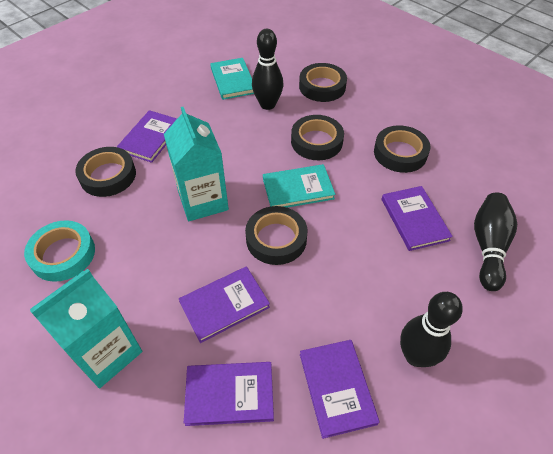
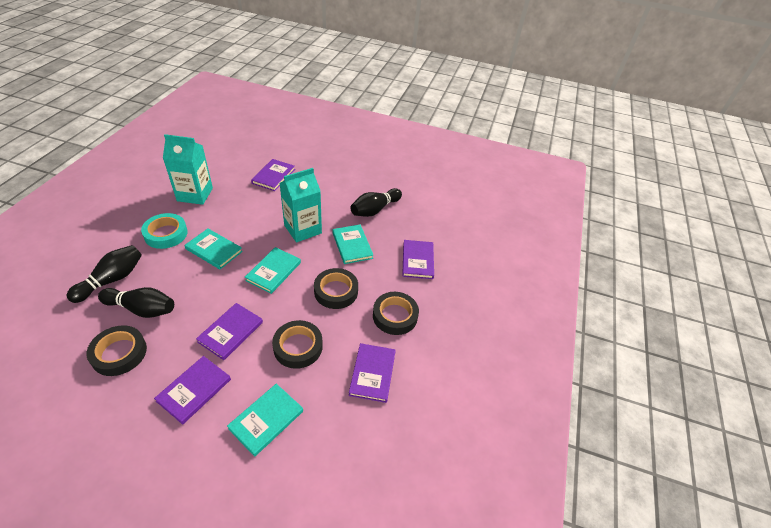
black tape: [75,147,136,197] [245,206,308,265] [291,115,344,160] [299,63,347,102] [374,125,431,173] = 5 -> [86,325,147,376] [272,320,323,369] [314,268,358,309] [373,292,419,335] = 4
turquoise book: [210,58,254,100] [263,164,335,208] = 2 -> [185,229,243,269] [227,384,303,457] [245,247,301,294] [332,225,373,264] = 4

